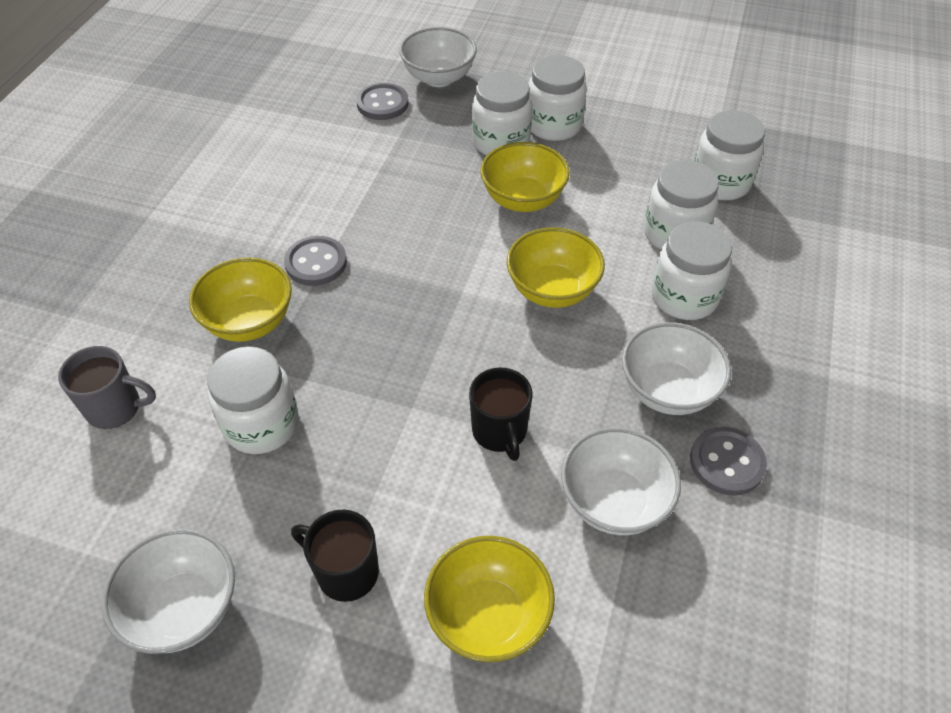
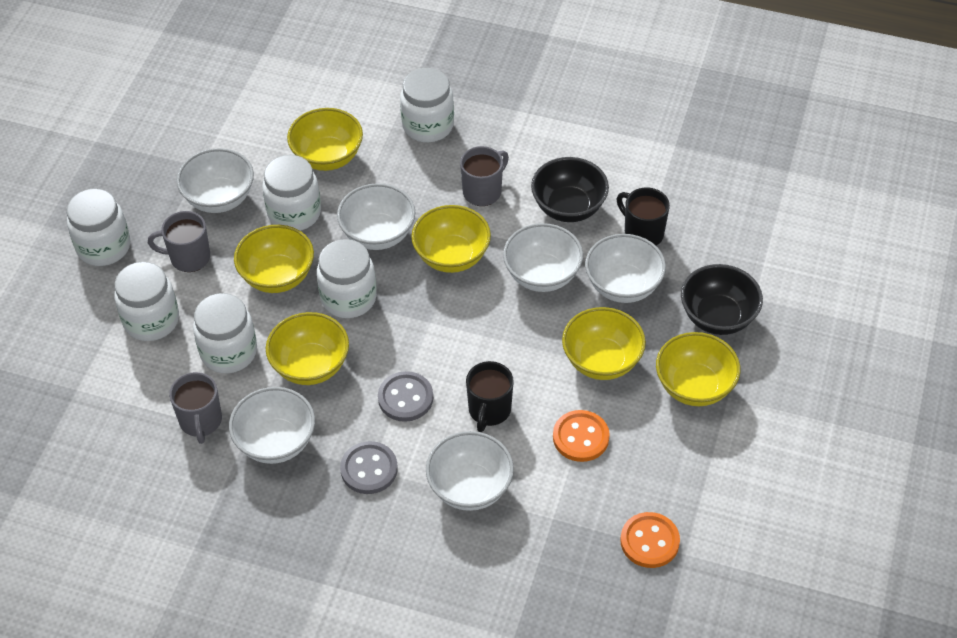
black bowl: none = 0 -> [531,157,609,222] [681,264,763,335] = 2
grey button: [284,236,347,286] [356,83,409,120] [690,427,767,496] = 3 -> [340,441,398,494] [378,371,433,422] = 2
grey mug: [58,346,156,429] = 1 -> [148,211,210,272] [169,372,222,444] [460,146,509,206] = 3
orange button: none = 0 -> [553,410,610,462] [620,512,680,568] = 2
white bowl: [102,529,235,654] [399,27,477,87] [561,427,681,535] [622,322,731,415] = 4 -> [176,148,254,213] [229,387,315,464] [337,183,415,250] [426,431,514,511] [503,223,583,292] [585,234,666,303] = 6
yellow bowl: [189,257,292,342] [424,536,555,662] [480,142,570,212] [507,227,605,308] = 4 -> [234,225,314,293] [266,312,349,385] [287,108,363,171] [411,205,491,273] [562,307,646,380] [656,332,740,406] = 6

